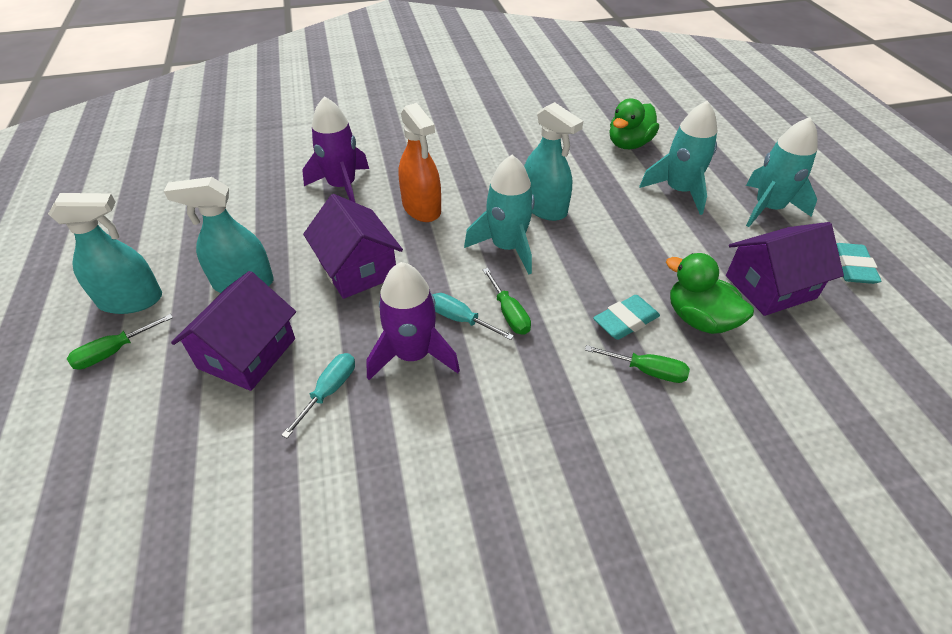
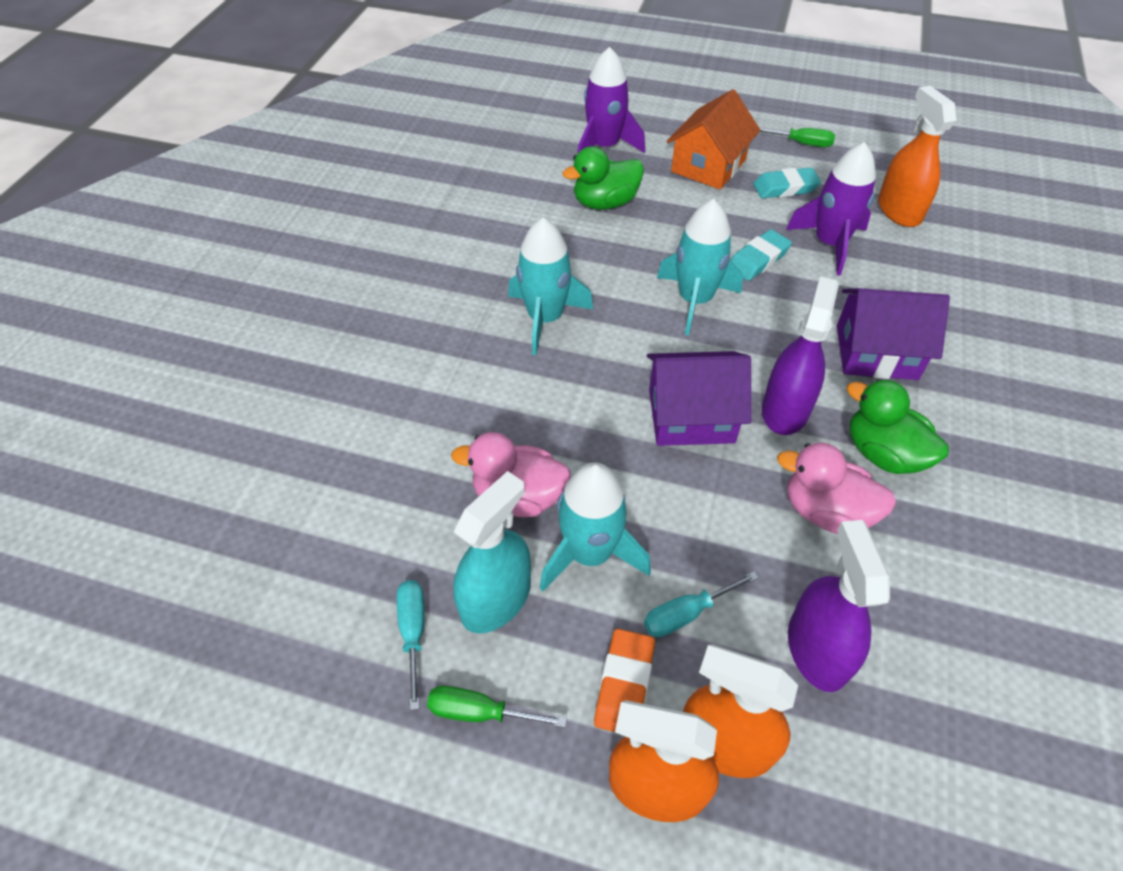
green screwdriver: [67,314,173,369] [483,268,531,335] [585,345,690,383] = 3 -> [427,686,567,728] [760,128,835,147] = 2
orange eraser: none = 0 -> [594,629,655,732] = 1
orange house: none = 0 -> [667,89,760,189] = 1
orange spray bottle: [398,103,441,222] = 1 -> [609,700,719,822] [683,644,798,778] [878,86,957,227] = 3
pink duck: none = 0 -> [451,432,571,517] [777,443,897,534] = 2
purple house: [171,271,296,391] [303,194,403,299] [726,222,844,316] = 3 -> [647,351,751,446] [837,288,950,380] = 2
purple spray bottle: none = 0 -> [762,277,839,435] [788,520,890,692] = 2
turquoise spray bottle: [48,193,162,314] [164,177,273,293] [524,102,583,221] = 3 -> [453,471,531,634] = 1

